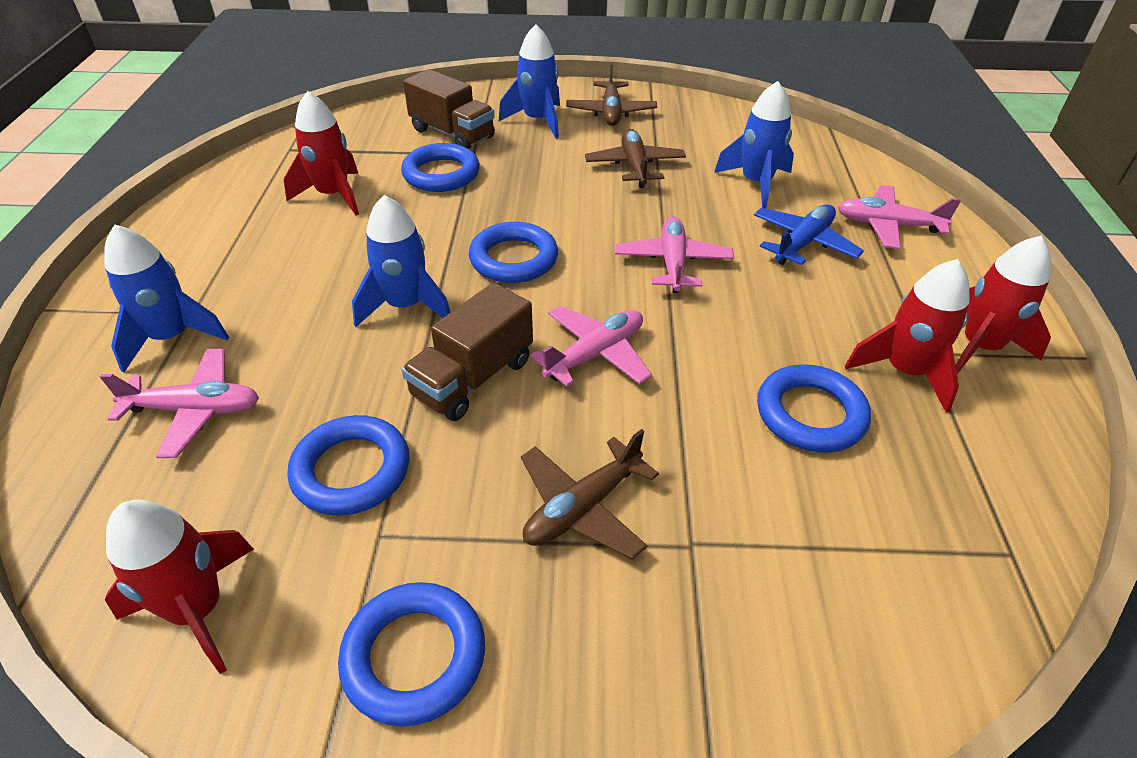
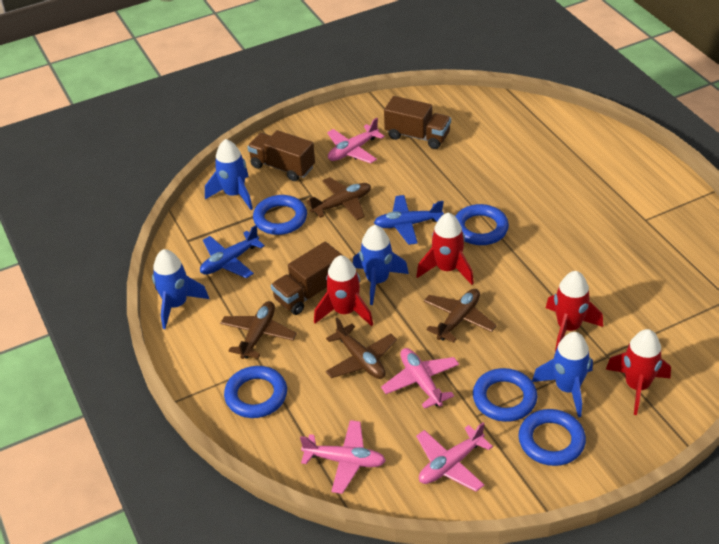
blue plane: [754,204,864,265] = 1 -> [200,225,265,278] [374,195,444,245] = 2
brown plane: [521,429,659,560] [566,62,657,126] [585,129,686,188] = 3 -> [220,301,297,359] [307,177,371,220] [326,317,397,379] [424,289,497,343] = 4
brown truck: [401,282,533,421] [403,69,495,149] = 2 -> [247,130,315,181] [271,242,343,315] [384,96,451,149] = 3

